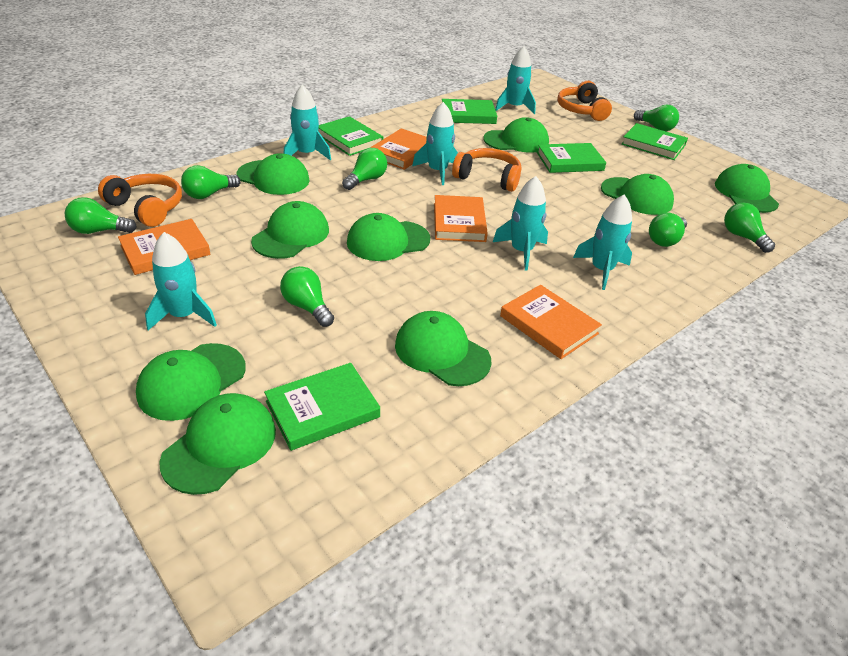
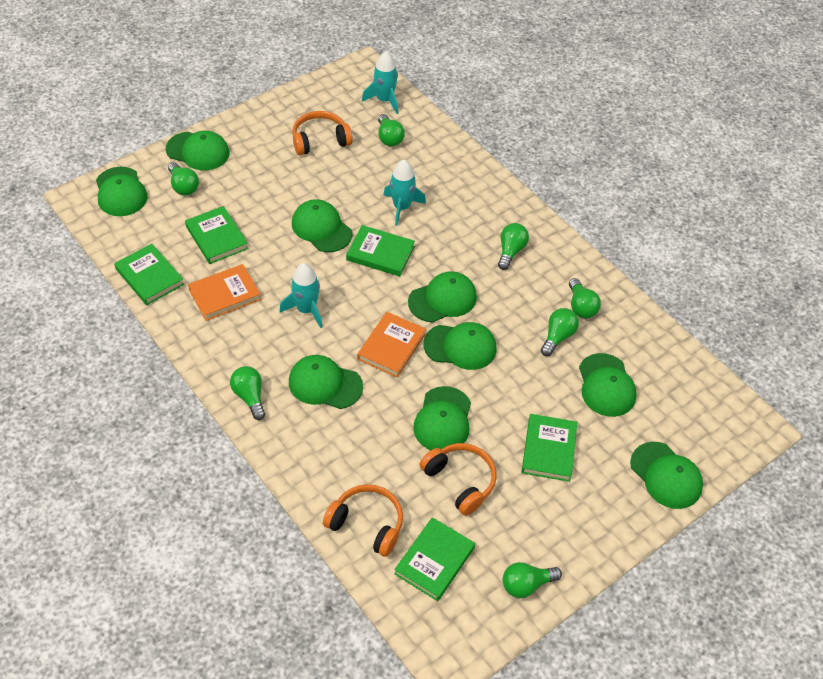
orange book: [118,219,211,275] [370,128,427,170] [434,195,488,242] [500,285,602,359] = 4 -> [188,264,261,321] [357,312,426,378] = 2
turquoise rocket: [145,232,217,330] [284,85,331,160] [412,102,458,185] [493,176,548,270] [495,46,536,114] [573,195,632,290] = 6 -> [279,263,322,328] [362,52,398,114] [383,159,426,226] = 3

